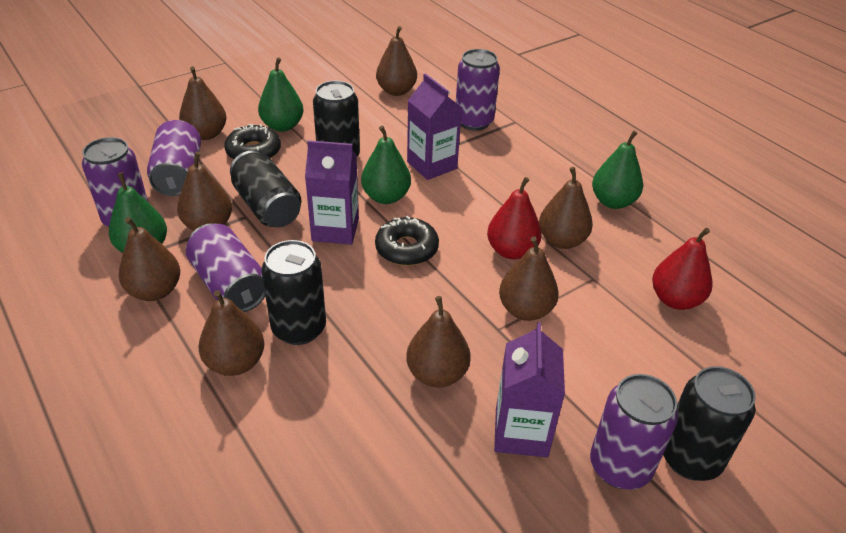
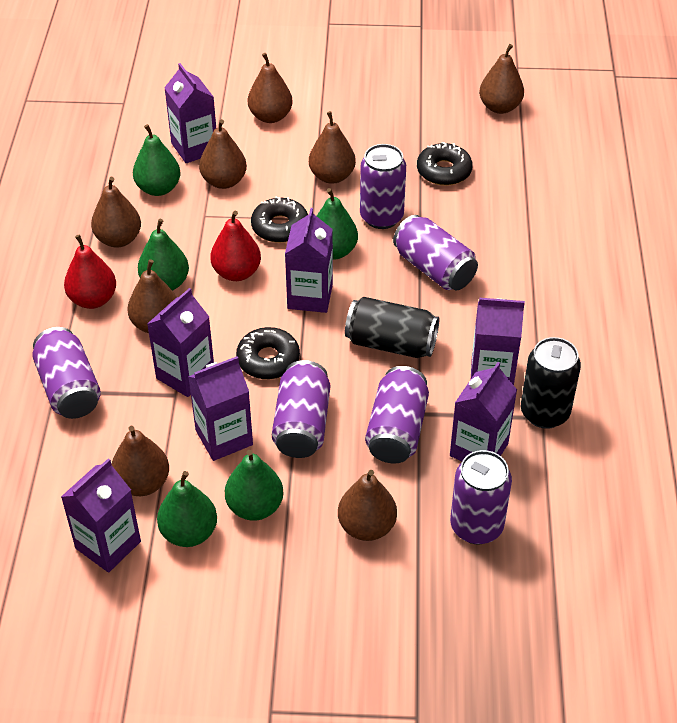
black can: [230,151,301,227] [261,240,326,345] [313,81,360,156] [663,366,756,481] = 4 -> [345,297,439,358] [521,337,581,429] = 2
black donut: [224,124,281,159] [375,216,439,266] = 2 -> [236,327,300,379] [251,197,308,243] [417,142,473,186] = 3
green pear: [109,172,167,253] [258,57,303,132] [361,126,411,204] [592,131,643,209] = 4 -> [133,124,181,196] [138,219,189,291] [157,471,217,547] [225,450,284,521] [317,188,358,260] = 5
purple can: [82,137,148,227] [147,120,201,196] [186,223,265,312] [456,49,500,131] [590,374,678,490] = 5 -> [32,327,101,419] [272,360,330,458] [360,144,406,229] [365,366,429,463] [393,215,478,290] [450,450,512,544] = 6
purple carton: [305,140,359,245] [407,73,462,180] [494,322,565,457] = 3 -> [61,458,141,573] [147,288,214,397] [164,63,216,163] [188,356,253,461] [285,208,333,313] [450,362,517,461] [471,298,525,385] = 7

